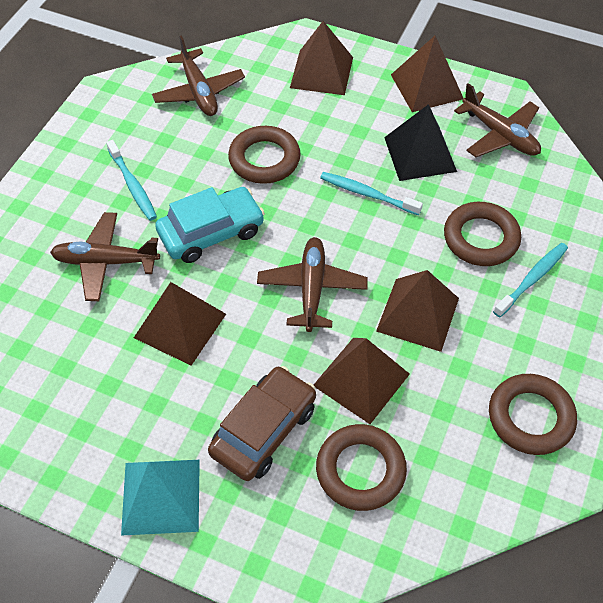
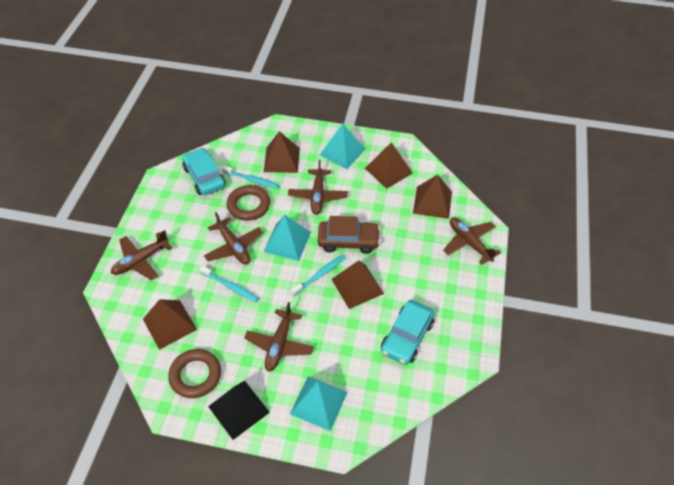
brown plane: [50,212,160,301] [152,35,245,116] [257,237,368,332] [454,83,541,157] = 4 -> [111,230,172,280] [204,212,263,265] [244,302,314,372] [288,160,348,215] [443,217,501,265] = 5
brown ring: [228,126,301,184] [316,424,407,511] [444,202,521,266] [489,374,577,455] = 4 -> [168,349,221,398] [227,185,270,221] = 2
turquoise car: [155,187,265,263] = 1 -> [182,148,226,195] [381,300,435,365] = 2
turquoise pyramid: [121,460,200,536] = 1 -> [264,215,311,261] [290,376,348,431] [320,124,366,169] = 3

